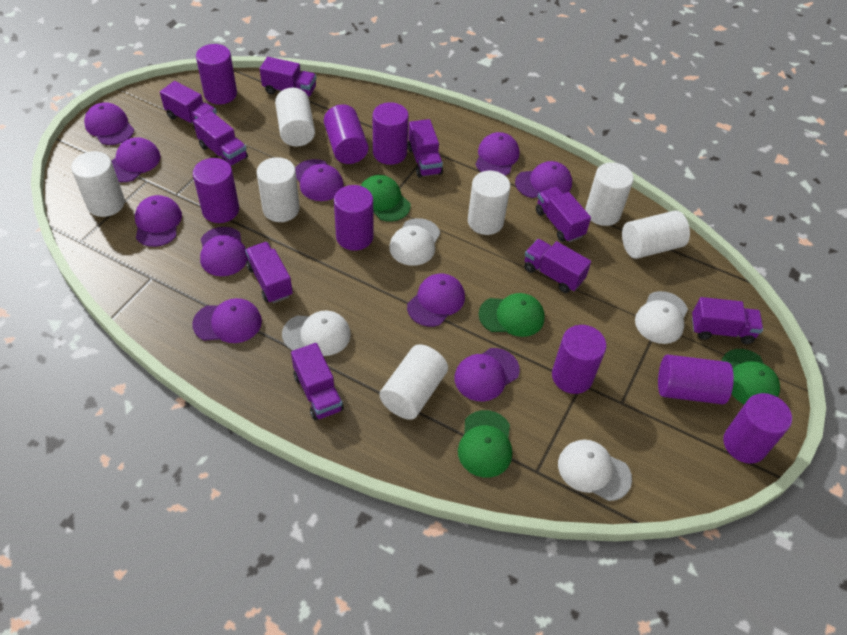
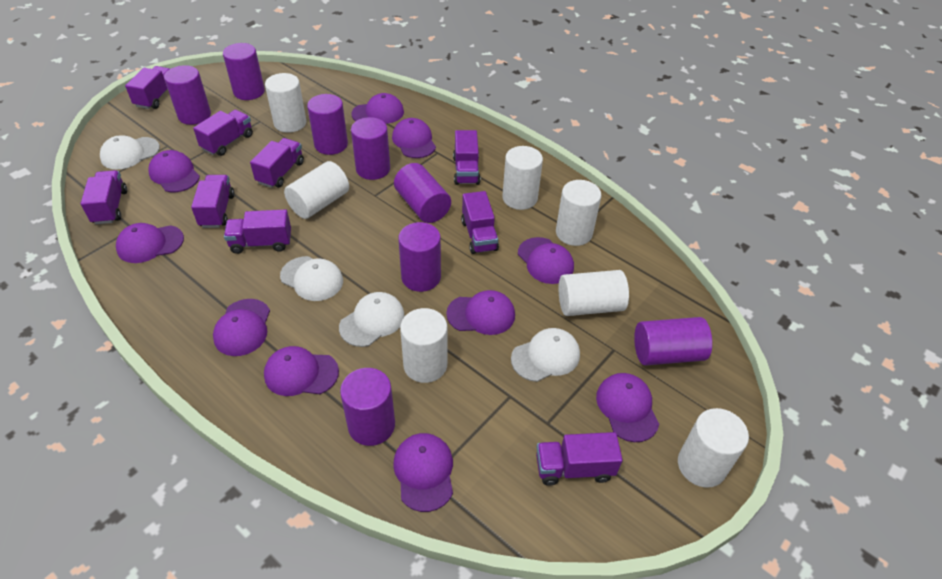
green cap: [361,175,411,222] [458,410,512,478] [478,293,545,337] [722,349,780,404] = 4 -> none = 0

